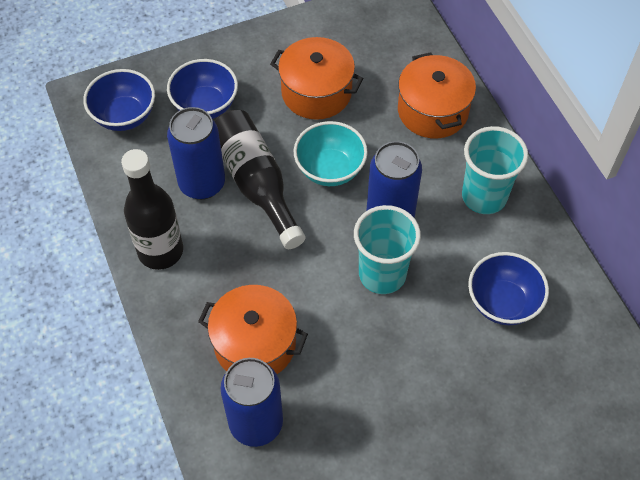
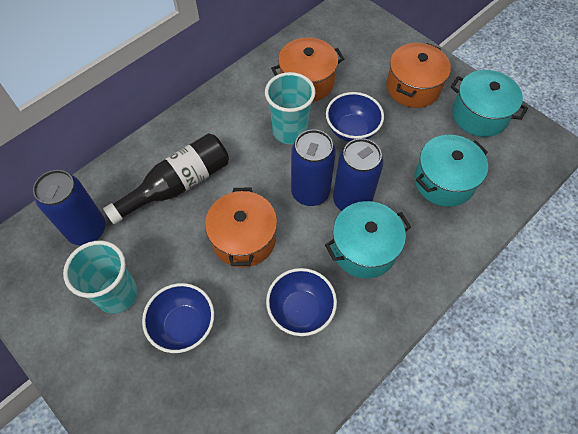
black bottle: [121,149,183,270] [214,110,306,249] = 2 -> [103,133,229,224] = 1
turquoise bowl: [294,121,368,186] = 1 -> none = 0
turquoise pot: none = 0 -> [325,201,411,278] [414,135,488,207] [451,70,528,137] = 3

